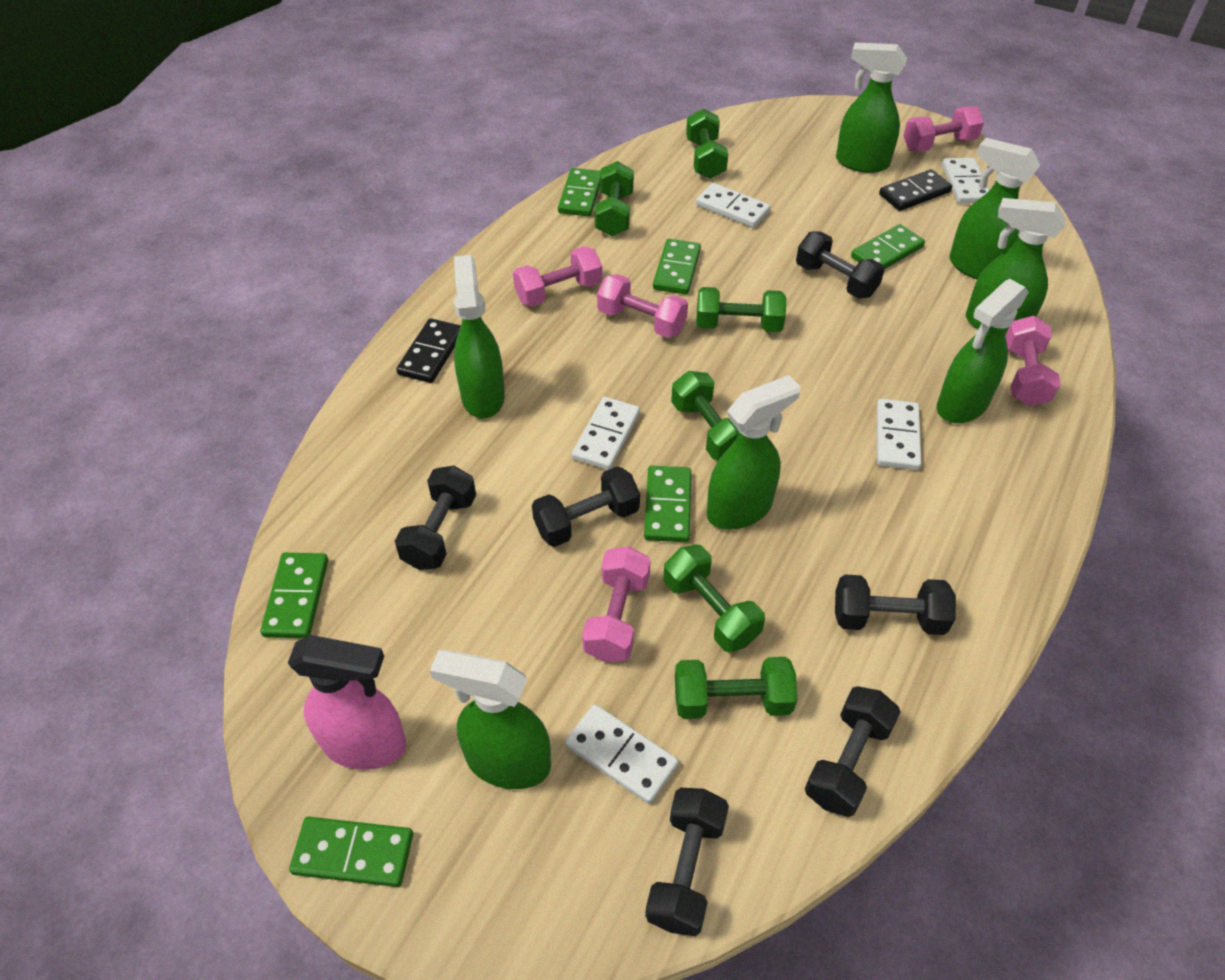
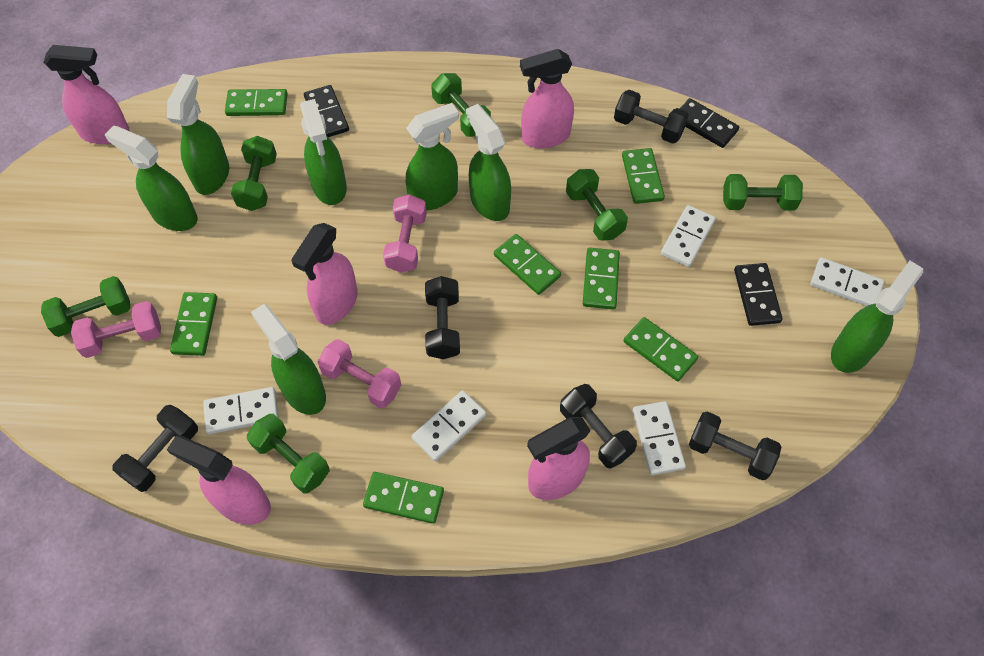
black domino: [396,318,461,383] [879,169,952,211] = 2 -> [304,85,349,137] [680,98,739,148] [734,263,783,326] = 3
black dumbbell: [395,465,476,570] [532,466,640,547] [645,788,729,936] [796,231,885,299] [805,686,901,817] [835,575,956,635] = 6 -> [112,405,198,492] [425,276,460,359] [560,384,637,469] [614,90,689,144] [689,411,781,480] = 5
green domino: [260,553,328,638] [289,817,413,887] [558,168,601,216] [644,465,691,542] [653,239,701,294] [851,224,925,269] = 6 -> [170,292,217,356] [225,89,288,116] [363,472,444,524] [494,234,561,295] [583,248,620,310] [622,148,665,204] [624,317,698,381] = 7
pink dumbbell: [513,247,602,307] [582,546,651,662] [597,274,688,338] [903,106,984,152] [1005,316,1060,406] = 5 -> [71,301,161,358] [318,339,401,409] [383,194,427,273] = 3
pink spray bottle: [288,635,406,770] = 1 -> [43,45,129,144] [167,435,271,525] [291,223,358,325] [520,49,574,149] [527,417,590,500] = 5

